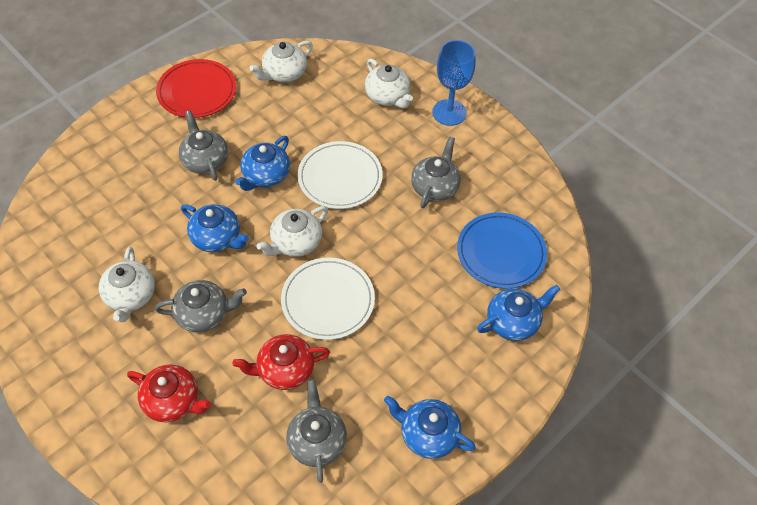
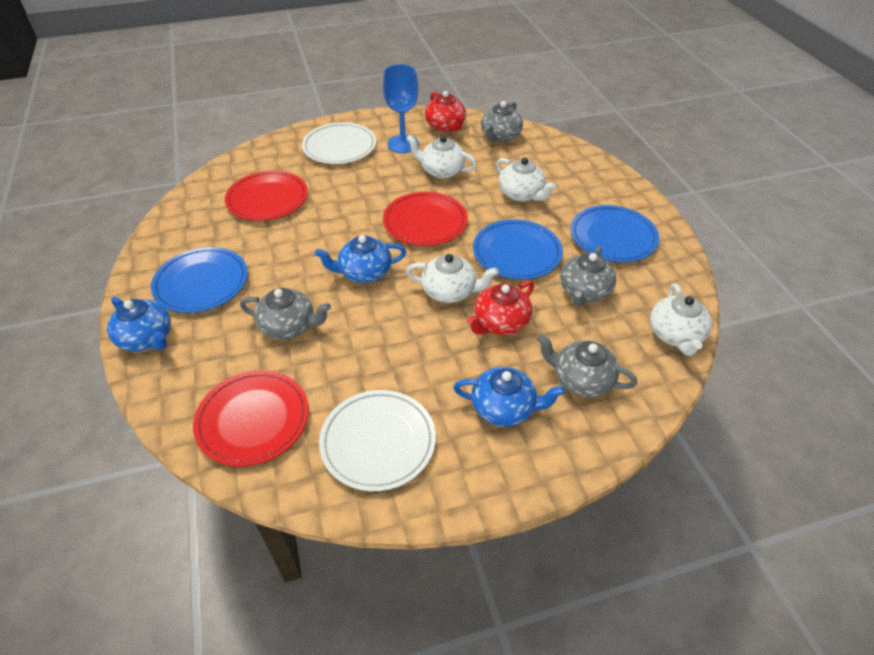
blue plate: [457,212,547,289] = 1 -> [151,247,248,313] [473,219,563,280] [571,205,659,262] = 3
blue teapot: [181,204,249,252] [235,136,290,191] [384,396,476,459] [477,285,560,341] = 4 -> [107,296,171,352] [315,235,406,283] [453,367,565,427] = 3
red plate: [156,59,236,118] = 1 -> [193,370,309,466] [225,170,308,221] [383,192,468,246] = 3

